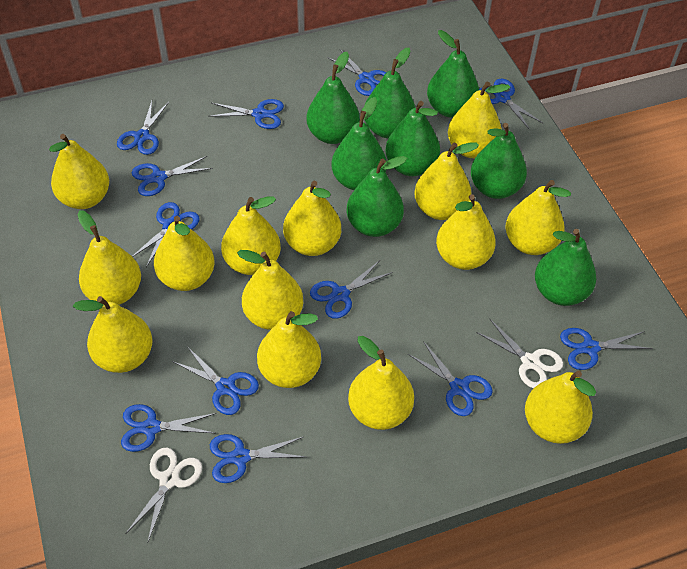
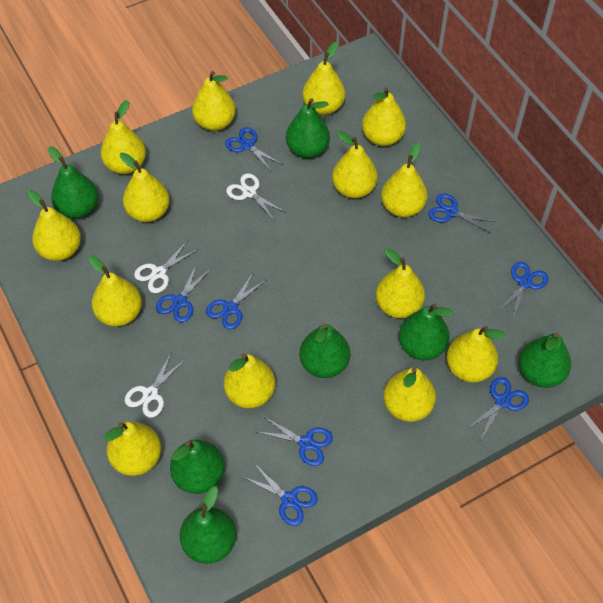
blue scissors: [117,101,169,155] [121,404,216,452] [132,156,213,196] [132,202,200,267] [172,346,259,415] [208,99,284,129] [210,434,306,483] [310,260,393,319] [327,49,387,96] [408,341,493,416] [479,79,543,130] [560,328,653,370] = 12 -> [156,263,211,322] [206,273,266,329] [225,127,283,171] [243,462,318,526] [257,416,333,466] [428,193,495,233] [467,377,529,441] [497,262,548,319] = 8
green pear: [306,52,360,144] [331,97,387,190] [347,156,407,237] [365,48,415,138] [385,101,440,176] [427,30,479,118] [471,123,527,199] [535,229,596,306] = 8 -> [48,146,98,219] [170,440,225,494] [179,486,236,564] [286,98,330,158] [299,323,350,378] [399,304,454,360] [519,332,571,388] = 7
white scissors: [126,448,202,542] [476,319,563,389] = 2 -> [125,353,186,418] [134,242,199,293] [226,173,285,221] = 3

